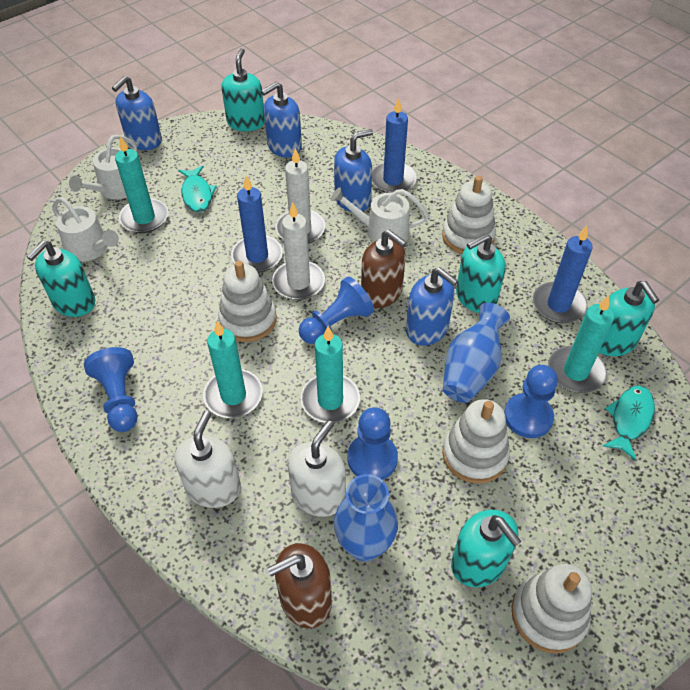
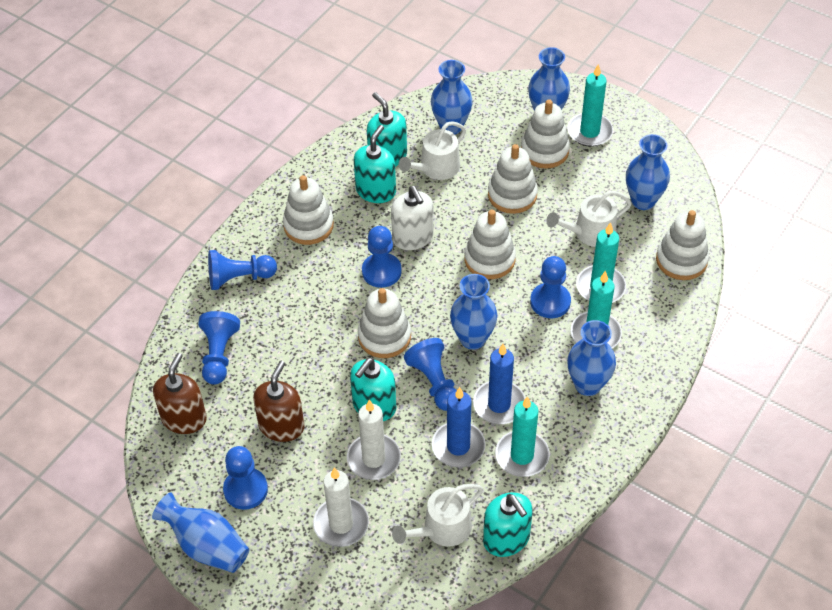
blue candle: [231,175,283,273] [372,98,417,193] [533,225,593,323] = 3 -> [432,387,486,467] [473,344,526,424] = 2
blue pawn: [84,347,137,432] [299,277,374,344] [347,407,398,480] [504,365,558,438] = 4 -> [198,311,240,385] [208,250,277,290] [223,446,268,510] [362,226,402,288] [404,338,457,411] [530,256,571,318] = 6
blue soap dispenser: [112,76,162,150] [261,82,302,158] [334,129,373,212] [406,267,458,346] = 4 -> none = 0
blue vase: [334,474,398,562] [443,303,510,403] = 2 -> [152,492,249,573] [431,60,473,134] [450,274,497,350] [528,47,570,110] [567,320,616,396] [626,134,670,210] = 6
turquoise fish: [178,166,217,212] [602,386,655,461] = 2 -> none = 0
turquoise soap dispenser: [27,240,95,317] [222,48,265,131] [451,510,521,587] [456,234,506,313] [599,281,659,356] = 5 -> [350,358,396,421] [354,125,396,203] [367,92,407,167] [483,492,533,557] = 4
white soap dispenser: [174,411,241,508] [287,420,346,517] = 2 -> [391,186,434,250] = 1
white stacking toy: [218,261,277,342] [442,176,496,254] [442,399,510,484] [512,564,592,653] = 4 -> [283,175,334,245] [358,288,411,358] [464,209,516,279] [488,144,538,214] [521,99,570,169] [656,210,709,280] = 6

